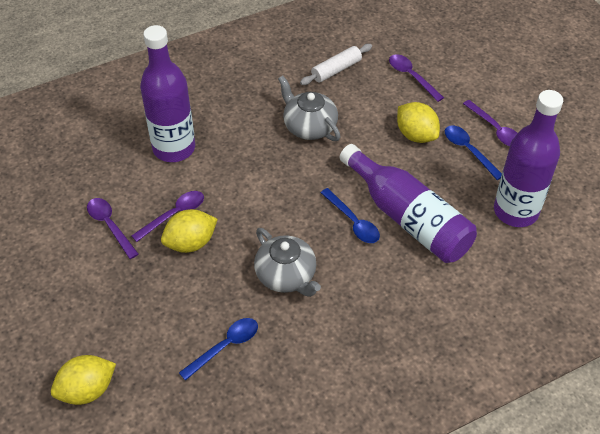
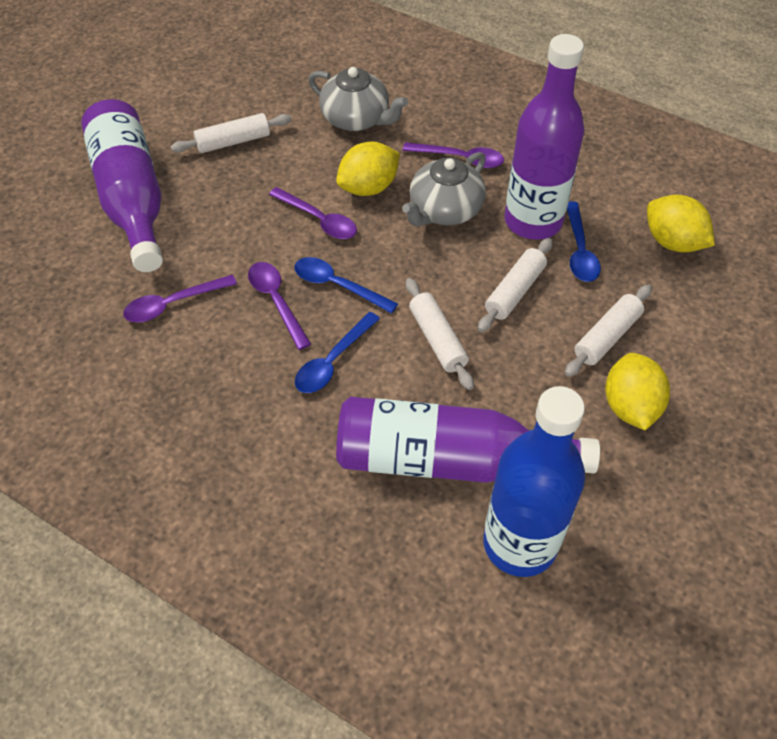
blue bottle: none = 0 -> [483,386,585,577] = 1
white rolling pin: [300,44,372,85] = 1 -> [171,113,292,153] [406,278,474,390] [478,238,553,332] [565,285,652,377] = 4

